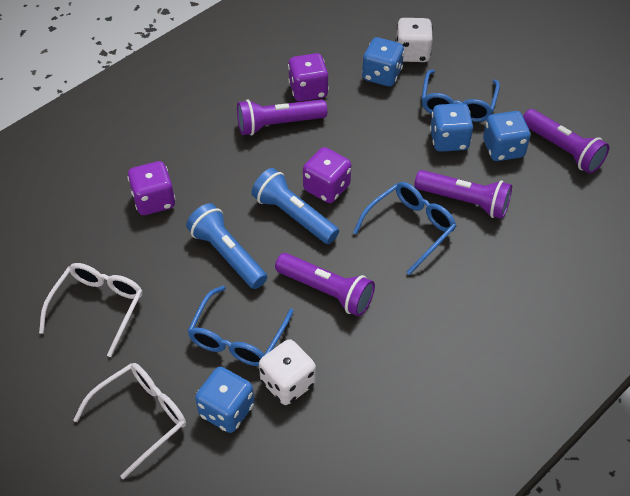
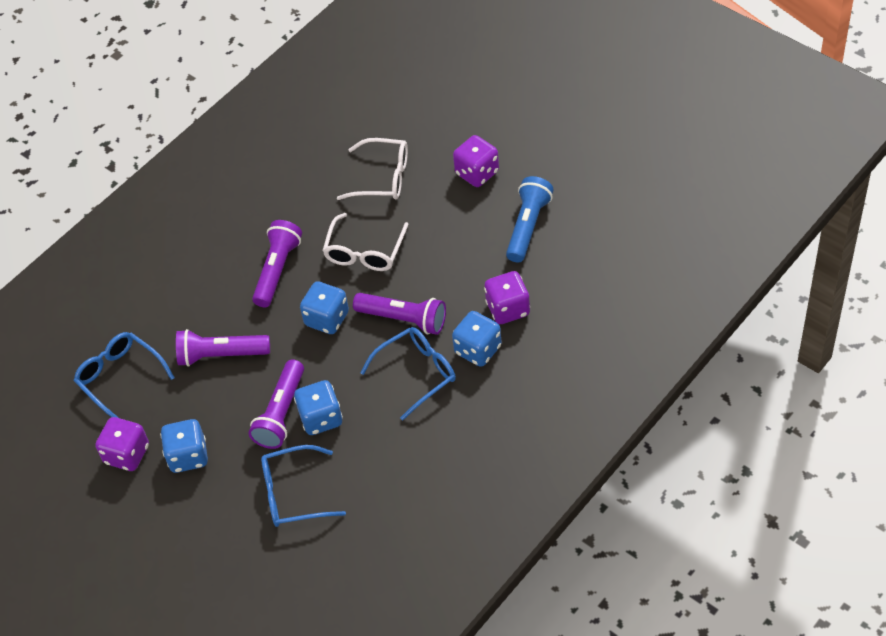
blue flashlight: [186,203,267,289] [251,168,339,244] = 2 -> [506,176,554,263] = 1
white dice: [259,339,316,405] [395,18,433,62] = 2 -> none = 0

